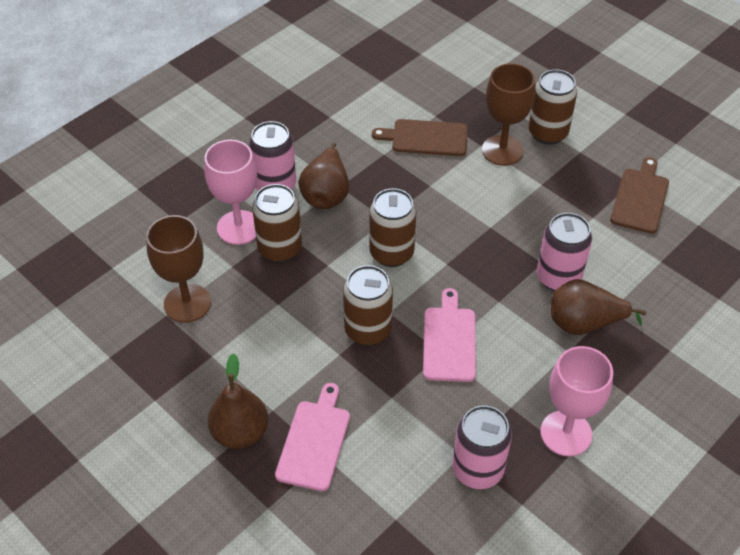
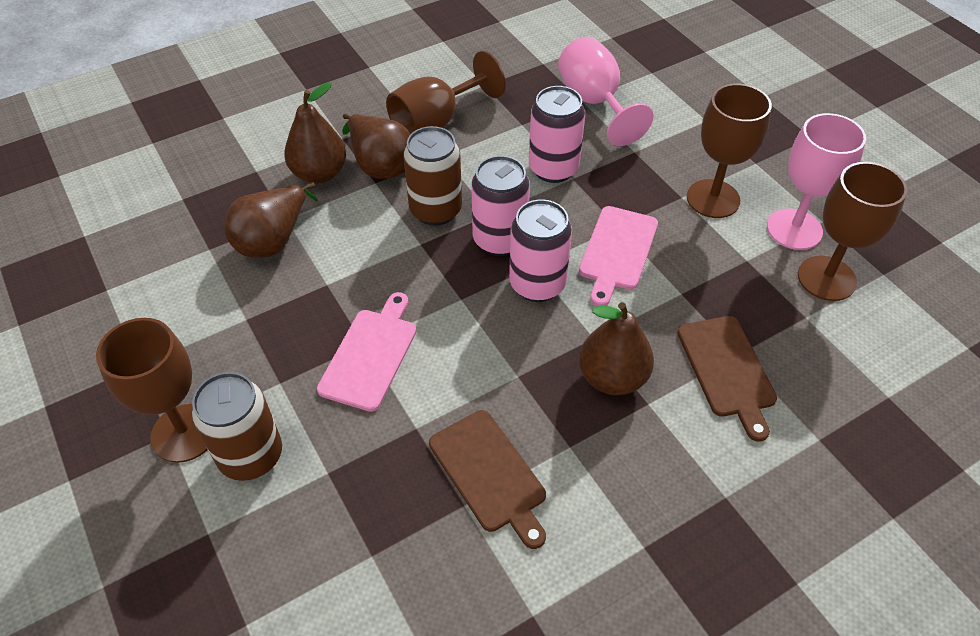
brown can: [252,184,302,263] [343,265,393,346] [369,188,416,267] [529,69,577,145] = 4 -> [192,372,282,481] [403,126,462,226] = 2
brown goblet: [146,215,211,323] [482,63,535,166] = 2 -> [96,318,208,463] [386,51,506,134] [687,84,772,218] [798,162,907,301] = 4
brown pear: [208,353,269,449] [298,143,349,209] [551,279,646,335] = 3 -> [225,182,318,258] [284,82,346,184] [342,114,410,179] [579,302,654,395] = 4

